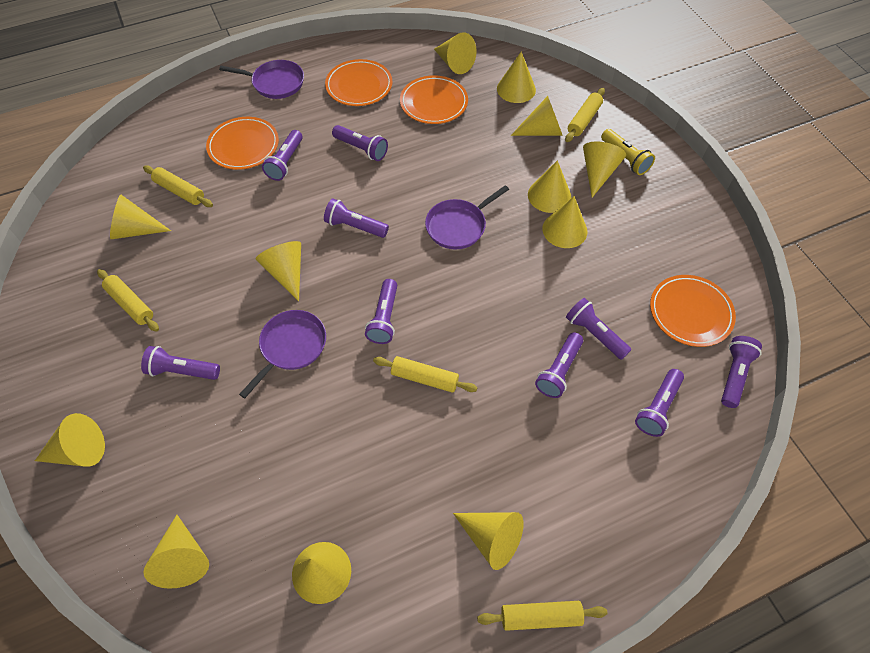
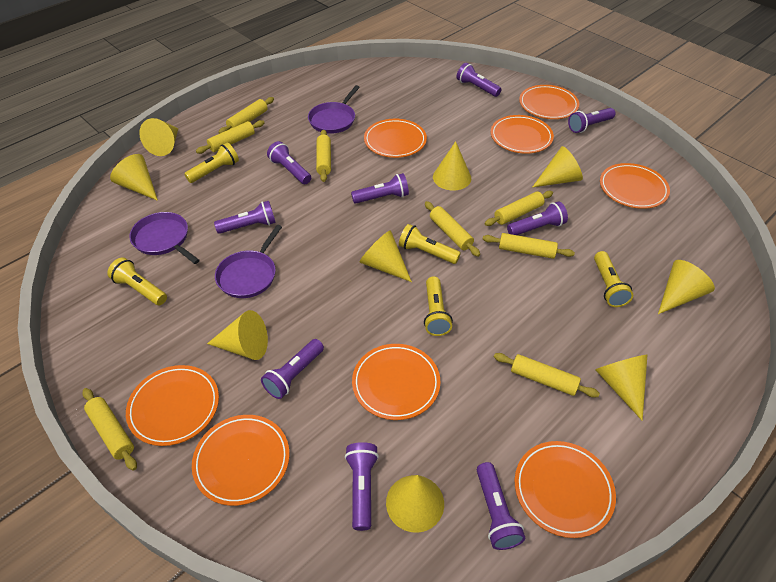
orange plate: [206,117,279,170] [325,59,392,106] [400,75,468,124] [650,275,736,347] = 4 -> [126,365,219,446] [192,415,290,506] [352,344,440,420] [364,119,427,158] [491,115,554,154] [515,441,616,538] [519,85,579,119] [600,163,670,209] = 8
yellow cone: [35,413,105,467] [110,194,171,239] [143,515,209,589] [256,241,301,301] [292,542,351,604] [434,32,477,74] [453,512,523,570] [497,51,536,103] [511,96,563,136] [528,160,571,213] [542,196,587,248] [583,142,626,197] = 12 -> [110,154,158,201] [139,118,178,156] [207,310,268,360] [360,230,412,282] [386,475,444,533] [433,141,471,191] [533,146,583,187] [595,354,647,421] [658,260,715,314] = 9
yellow flashlight: [601,129,655,175] = 1 -> [107,257,167,305] [184,143,239,183] [399,224,461,264] [424,276,453,336] [594,251,633,307] = 5
yellow rolling pin: [97,269,159,332] [143,165,213,207] [373,356,478,393] [477,601,608,631] [565,88,605,142] = 5 -> [82,388,137,471] [196,120,265,154] [218,97,274,134] [316,130,331,182] [425,201,480,257] [483,233,575,259] [485,191,553,226] [494,353,600,398] = 8

